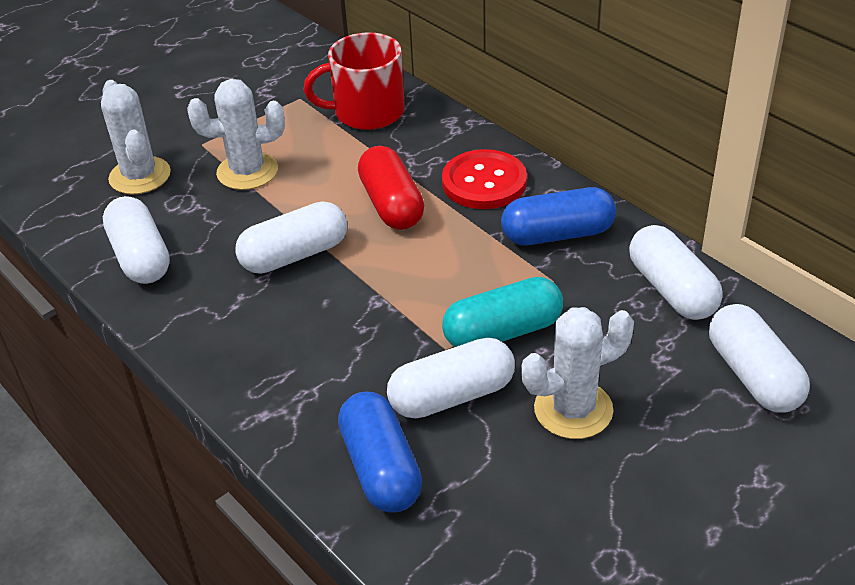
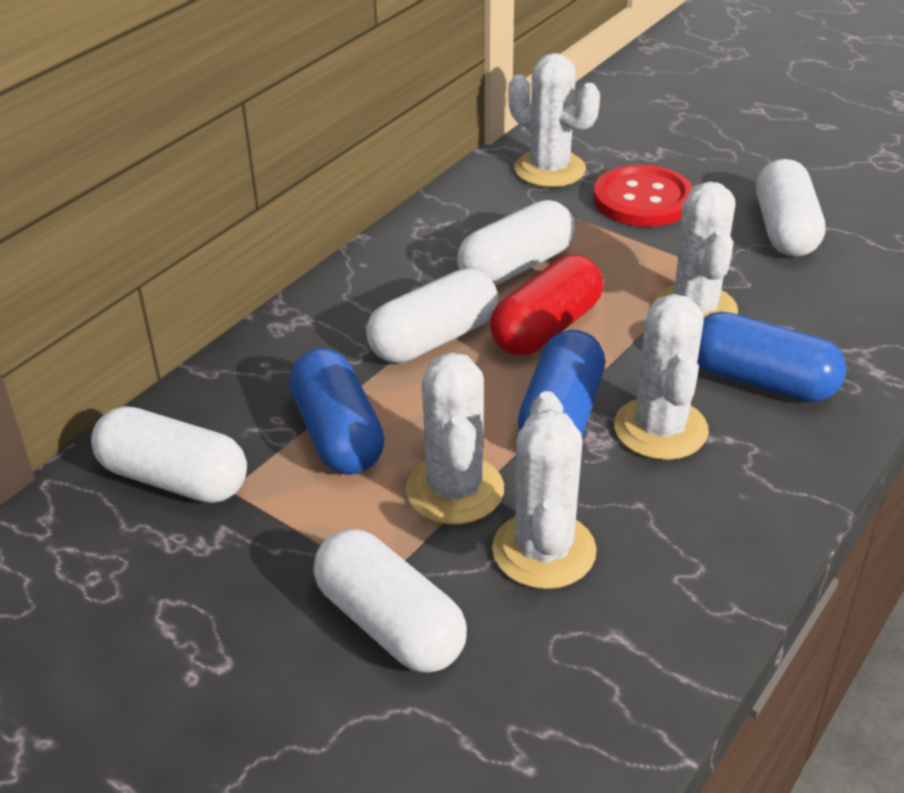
blue capsule: [338,392,422,513] [501,187,616,245] = 2 -> [289,348,385,475] [518,330,605,436] [697,312,846,402] = 3
red mug: [303,32,405,130] = 1 -> none = 0
turquoise capsule: [442,277,563,347] = 1 -> none = 0
white cactus: [101,80,171,195] [187,79,285,190] [521,307,634,439] = 3 -> [406,352,504,525] [492,391,597,589] [508,53,600,187] [614,294,709,460] [654,182,738,317] = 5

